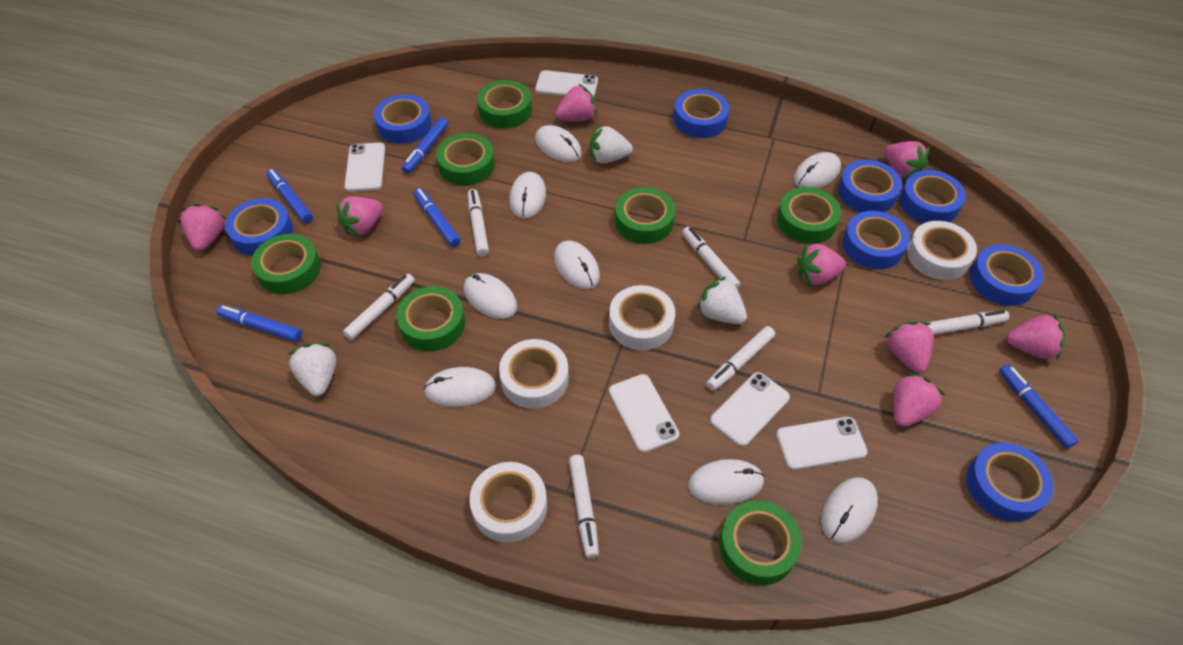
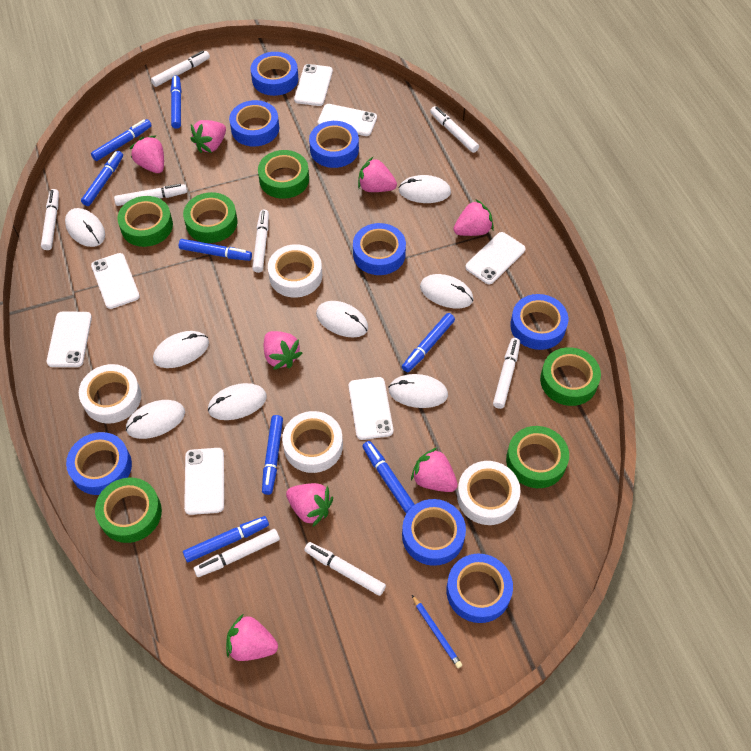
blue marker: [217,305,302,342] [267,169,313,223] [402,117,448,174] [414,188,461,247] [999,364,1078,449] = 5 -> [81,151,123,206] [91,119,152,161] [171,75,182,129] [179,239,252,261] [183,516,269,562] [262,415,283,495] [362,441,415,513] [402,313,455,372] = 8
blue pencil: none = 0 -> [412,595,462,668] = 1
green tape: [251,234,321,294] [396,286,465,351] [436,133,495,186] [477,80,532,129] [615,187,675,244] [719,501,802,585] [777,187,841,244] = 7 -> [95,477,162,543] [117,196,173,247] [183,192,237,243] [258,150,309,199] [506,426,569,488] [540,347,601,406] = 6
white marker: [343,274,415,340] [468,189,489,256] [569,455,599,558] [682,227,741,289] [706,326,775,391] [927,310,1009,335] = 6 -> [41,189,59,250] [114,184,187,206] [151,51,210,87] [194,529,280,577] [252,210,269,273] [304,542,386,596] [430,106,479,153] [493,338,520,409] = 8
white phone: [344,143,385,192] [535,70,598,97] [609,374,679,453] [710,372,790,447] [776,417,868,470] = 5 -> [47,312,92,367] [91,253,140,309] [184,448,224,515] [294,64,333,106] [318,104,377,136] [349,377,393,440] [465,232,525,284] = 7
white strawberry: [288,343,336,396] [590,125,633,163] [697,276,747,324] = 3 -> none = 0

